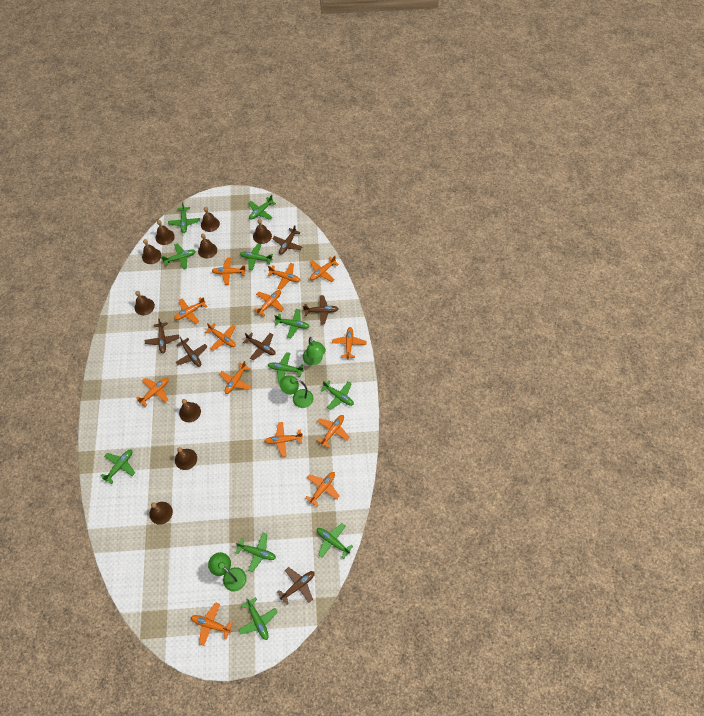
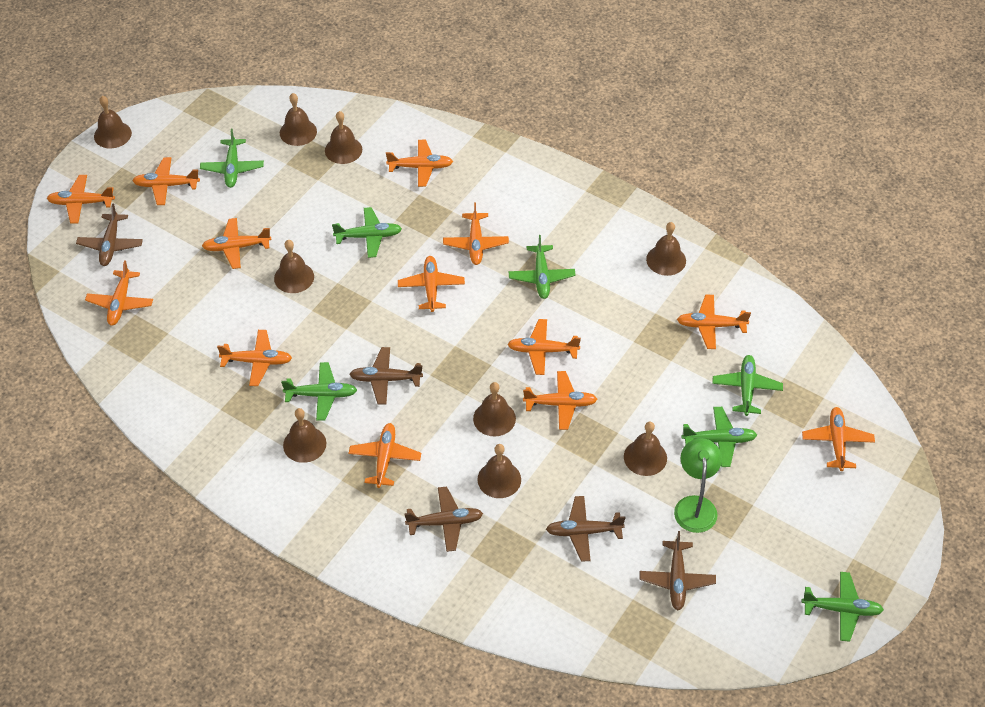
brown plane: [145,319,179,354] [176,337,207,367] [243,333,276,360] [273,225,302,255] [277,567,315,605] [303,295,339,325] = 6 -> [76,203,143,266] [349,347,423,404] [404,486,483,552] [546,496,625,562] [640,531,716,610] = 5
green lamp: [208,552,247,592] [280,376,313,408] [303,337,326,366] = 3 -> [674,438,722,533] = 1
green plane: [101,450,135,484] [161,243,195,269] [168,202,200,233] [236,533,276,572] [238,597,278,640] [240,244,273,270] [248,195,276,220] [268,352,304,384] [275,309,310,338] [317,523,353,559] [320,380,354,410] = 11 -> [200,128,264,188] [281,362,357,421] [332,207,402,258] [508,235,576,299] [682,407,757,467] [712,355,783,416] [801,572,884,642] = 7

